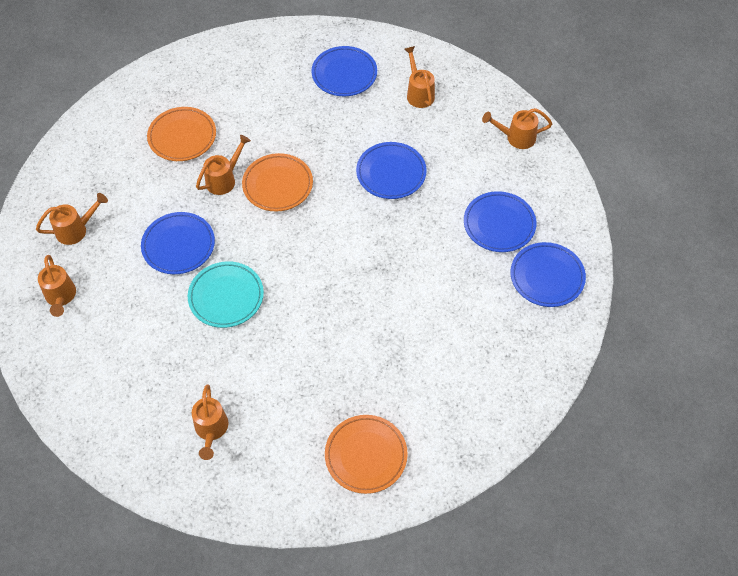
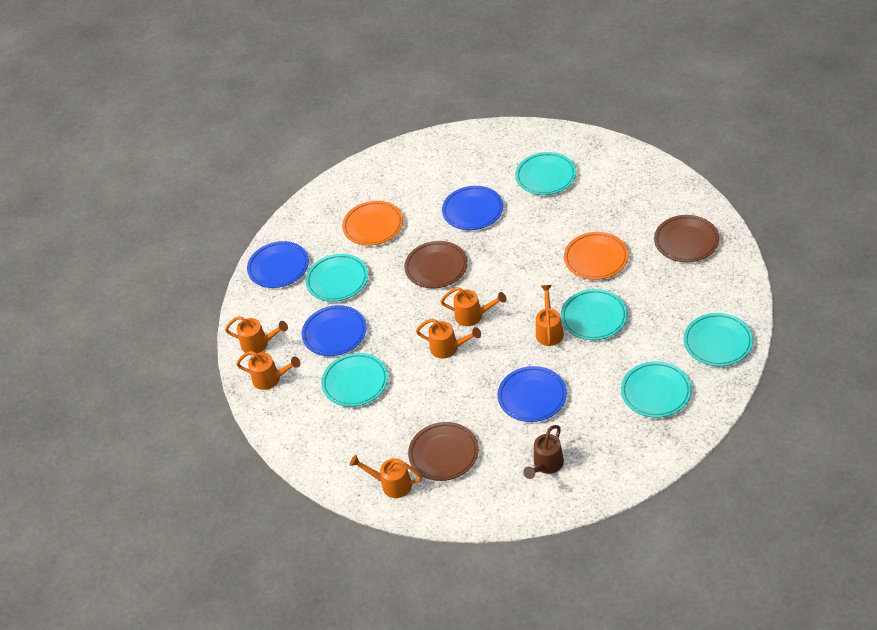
blue plate: [141,212,215,274] [311,46,377,96] [356,142,427,199] [464,191,536,252] [511,242,586,307] = 5 -> [247,241,309,288] [302,305,366,356] [442,186,503,230] [497,366,567,422] = 4
brown plate: none = 0 -> [404,241,468,288] [408,422,479,481] [654,215,719,262] = 3
brown watering can: none = 0 -> [523,425,564,479] = 1
orange plate: [147,107,216,161] [242,153,313,211] [325,415,408,494] = 3 -> [342,201,403,246] [564,232,629,280] = 2
turquoise plate: [188,261,264,328] = 1 -> [305,254,368,302] [321,353,388,407] [515,152,576,195] [561,289,628,340] [621,361,692,418] [684,313,753,366] = 6

